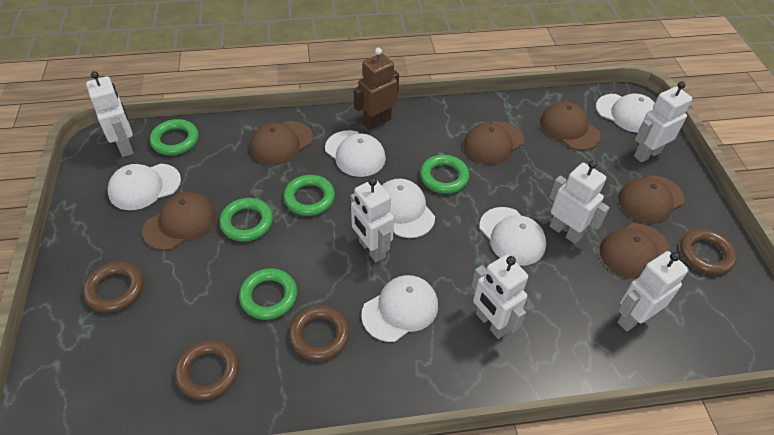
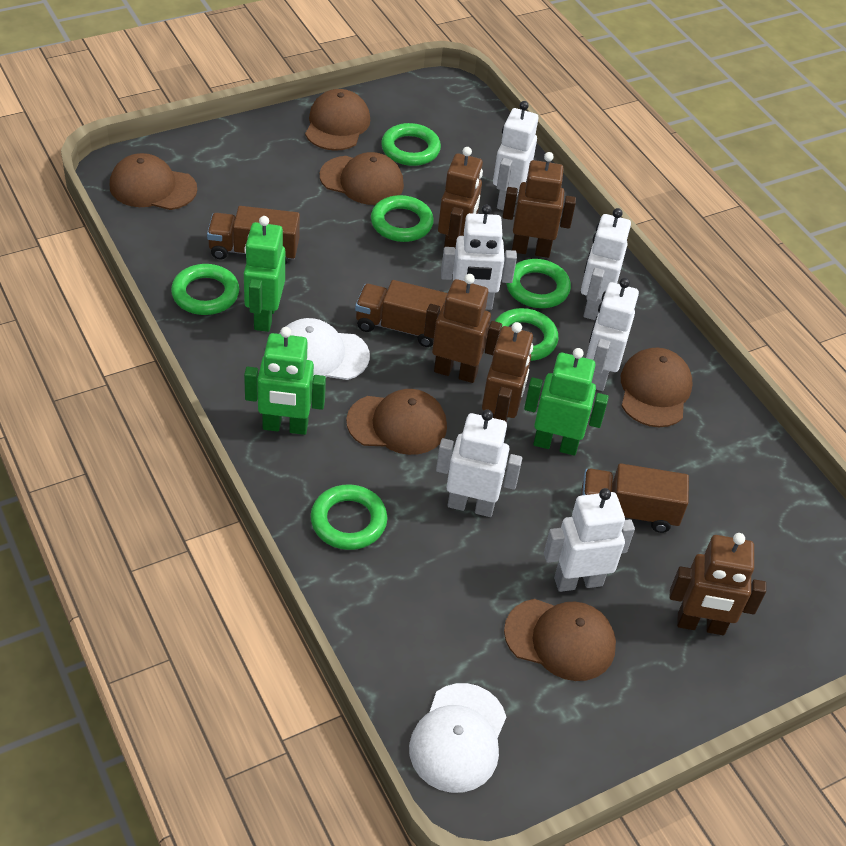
brown ring: [83,262,144,313] [175,340,239,400] [289,305,350,361] [680,229,737,275] = 4 -> none = 0
brown robot: [354,48,399,130] = 1 -> [424,274,502,383] [438,147,483,248] [482,322,533,422] [502,152,576,258] [669,533,766,635] = 5
brown truck: none = 0 -> [207,206,300,264] [355,280,448,347] [581,463,689,533] = 3
green ring: [150,119,199,155] [219,198,273,242] [239,268,297,320] [283,175,335,216] [420,155,469,194] = 5 -> [171,264,239,315] [311,484,387,550] [371,195,434,242] [381,123,441,166] [495,308,558,361] [506,259,571,308] = 6
green robot: none = 0 -> [244,216,285,332] [244,327,326,435] [524,348,609,456] = 3
white cap: [107,164,181,210] [325,130,386,177] [361,275,438,342] [382,179,435,238] [479,207,546,266] [596,94,655,133] = 6 -> [279,318,370,380] [409,683,506,793] = 2

